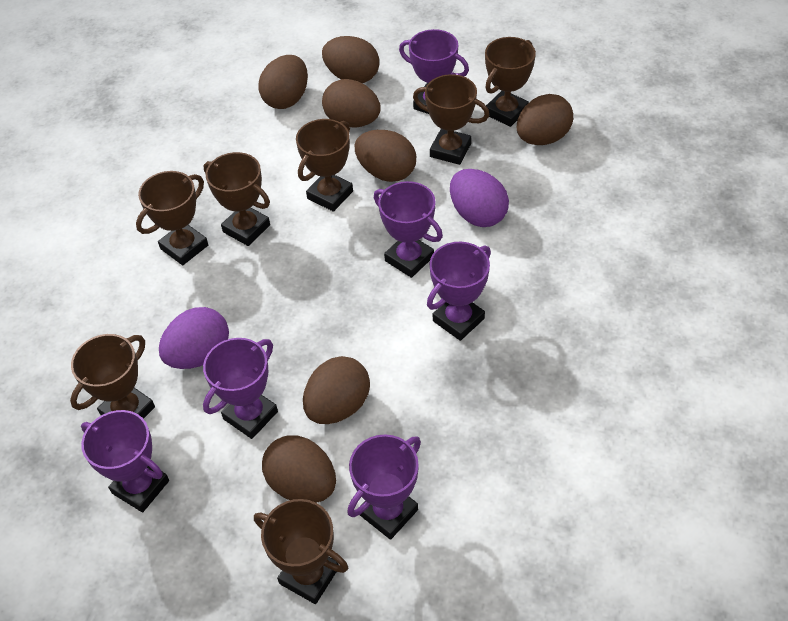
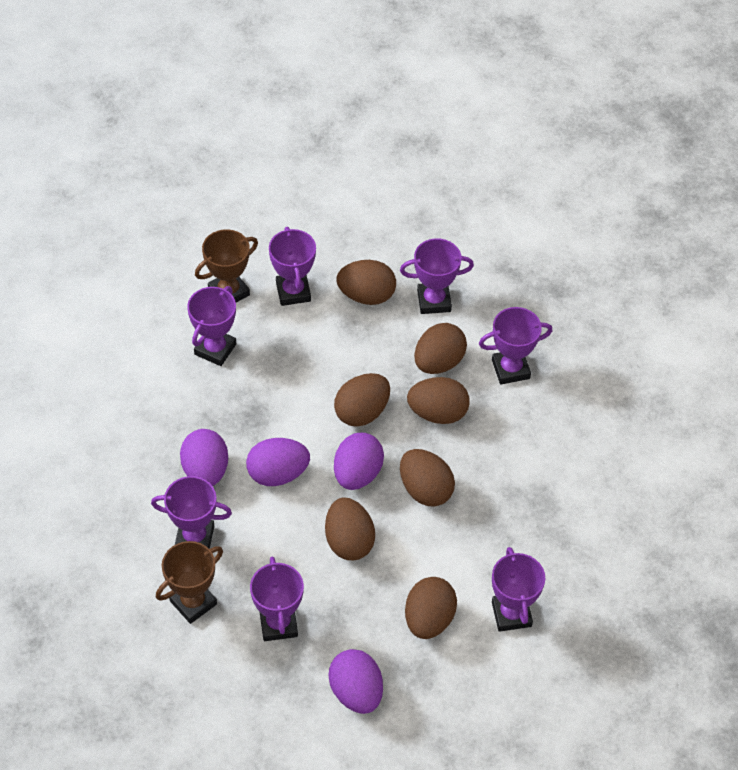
brown trophy: [70,334,155,419] [136,171,208,265] [204,152,270,246] [254,499,348,604] [296,119,353,212] [413,74,489,165] [485,37,536,127] = 7 -> [156,541,223,624] [195,229,258,303] = 2
purple egg: [159,307,229,369] [450,169,509,227] = 2 -> [180,429,228,486] [246,438,310,486] [329,649,383,714] [334,433,384,490] = 4
purple trophy: [81,410,169,512] [203,338,278,439] [347,434,421,540] [374,181,443,278] [399,29,469,114] [427,242,491,341] = 6 -> [151,476,232,549] [187,286,236,366] [250,556,304,641] [269,227,316,306] [400,238,474,314] [479,307,553,384] [492,547,545,632] = 7

